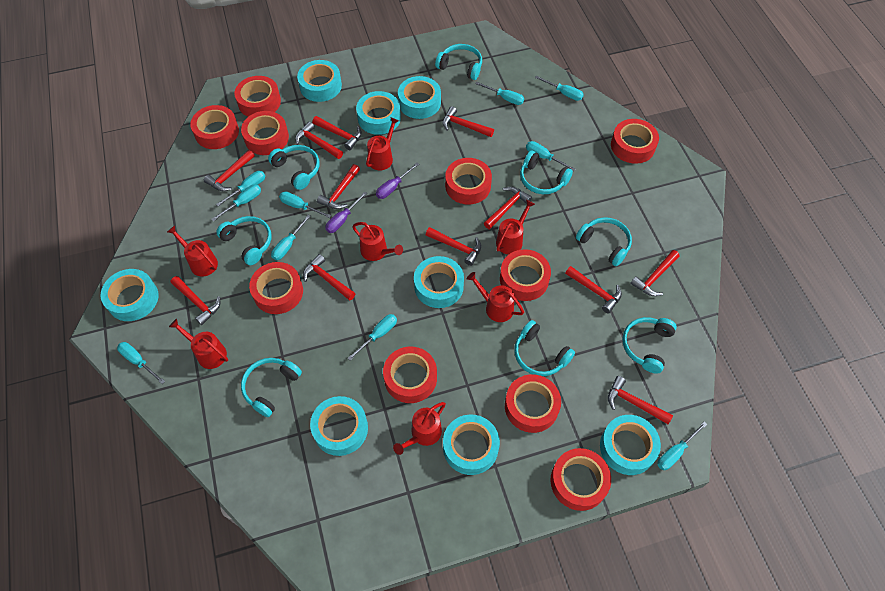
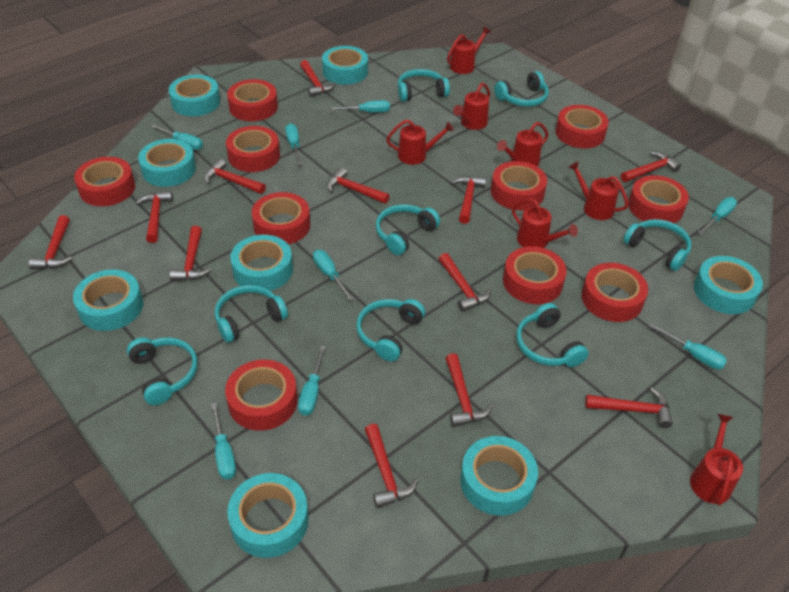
purple screwdriver: [325,192,367,233] [376,163,419,199] = 2 -> none = 0
turquoise screwdriver: [117,342,165,384] [211,185,261,222] [216,171,265,206] [271,215,311,260] [279,192,331,218] [348,314,397,361] [475,82,524,105] [526,141,576,171] [535,76,584,101] [657,422,707,470] = 10 -> [151,124,203,150] [211,402,236,479] [285,123,302,165] [298,346,326,416] [313,250,354,300] [330,100,390,113] [649,324,727,369] [698,197,737,234] = 8

